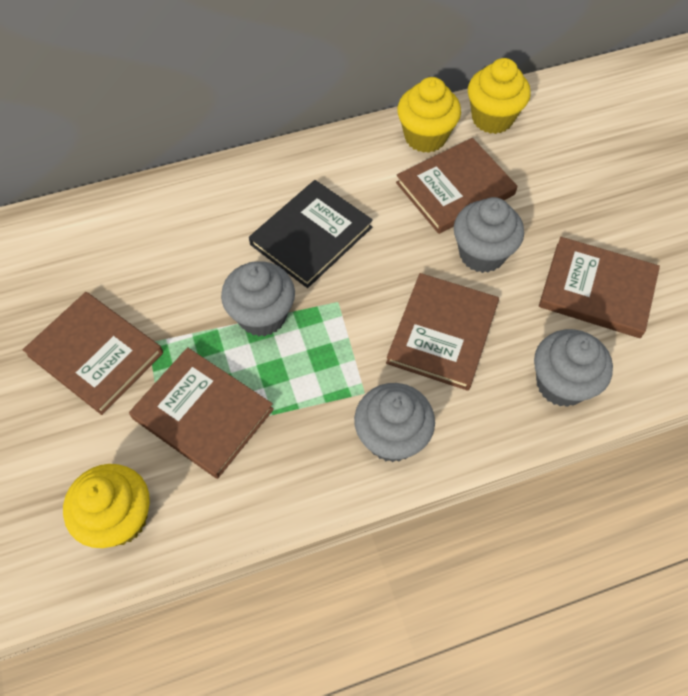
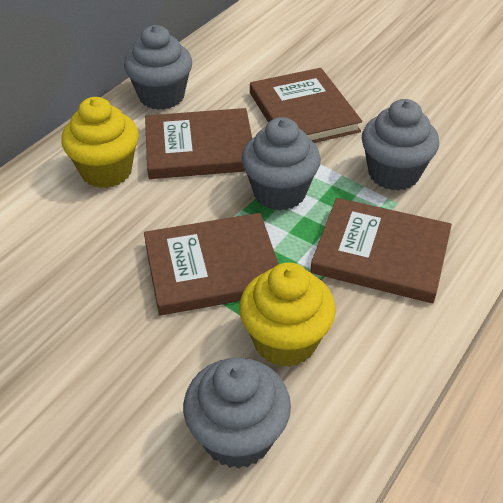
black book: [249,180,373,288] = 1 -> none = 0
brown book: [23,292,163,415] [129,347,274,479] [386,273,499,391] [396,138,518,234] [539,237,660,338] = 5 -> [144,213,278,316] [145,108,252,179] [250,68,362,143] [310,198,452,303] = 4
yellow cupcake: [63,464,150,548] [397,77,461,153] [468,58,531,134] = 3 -> [61,97,139,188] [239,262,336,367] = 2

